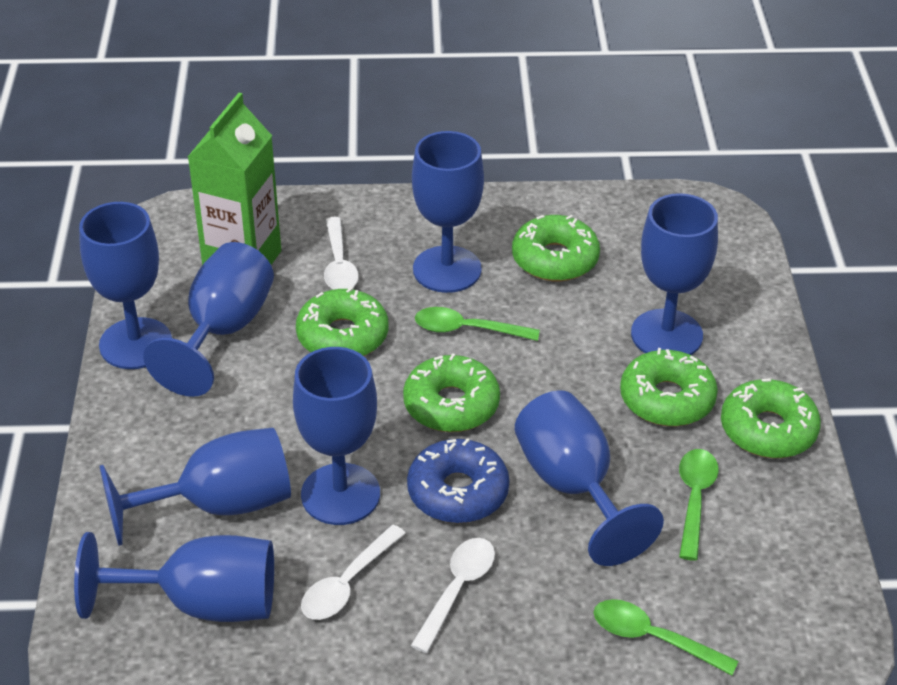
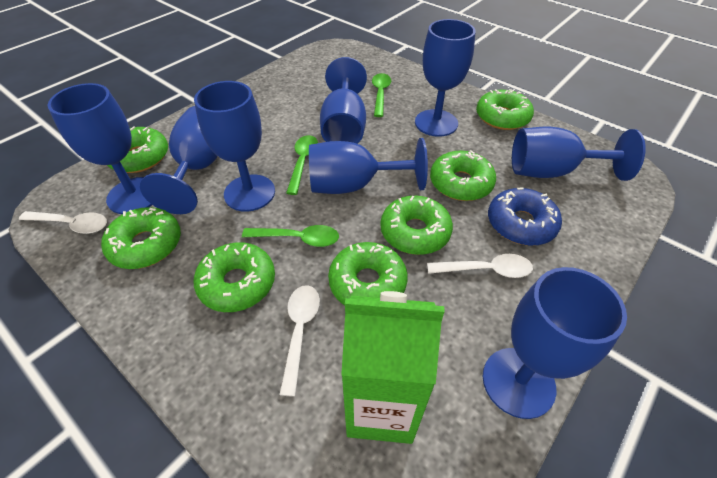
green donut: [296,287,388,356] [403,353,500,432] [512,215,600,281] [620,348,718,426] [721,378,821,458] = 5 -> [101,207,181,269] [107,126,168,173] [194,242,275,312] [328,242,408,305] [380,196,453,255] [430,150,496,201] [476,89,534,130] = 7

